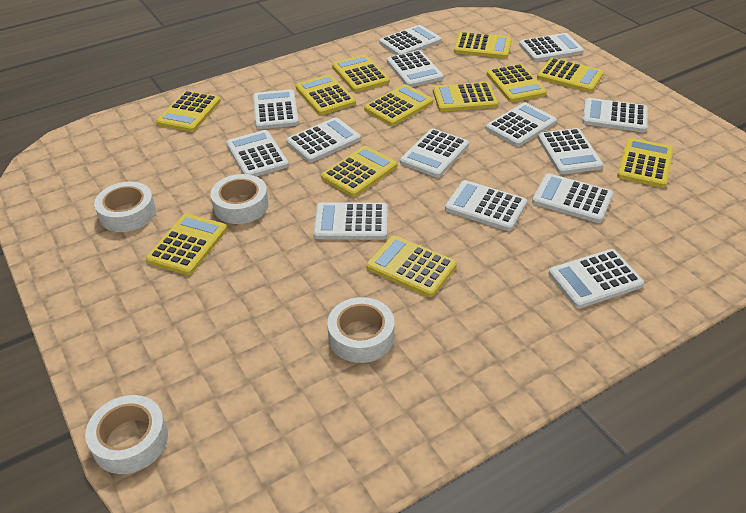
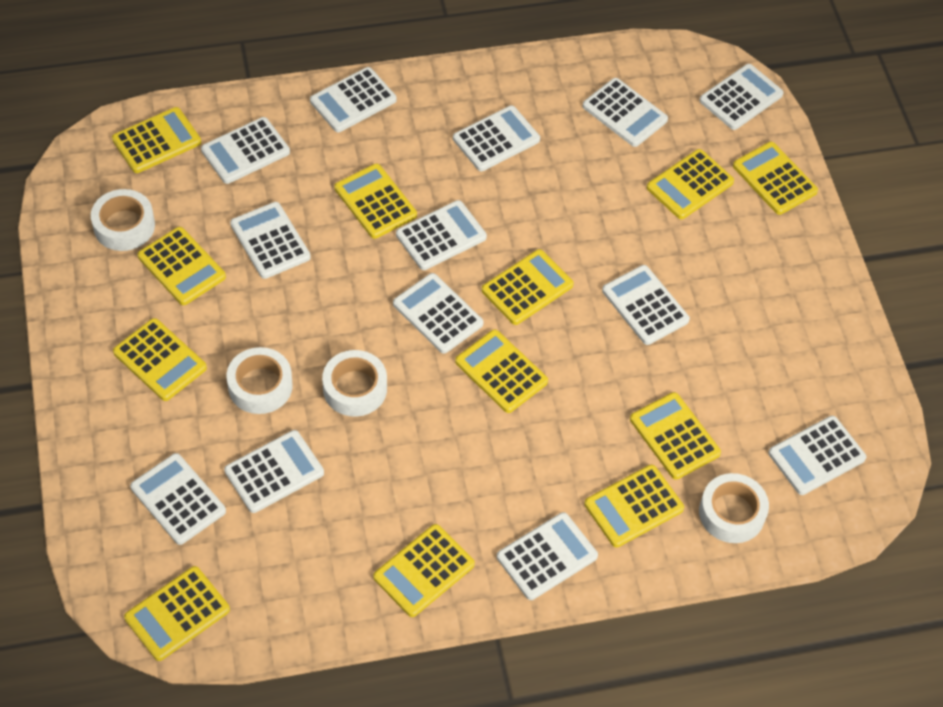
white calculator: [226,130,289,177] [253,89,299,129] [286,117,361,163] [313,202,388,240] [379,25,442,55] [387,50,444,87] [400,128,469,178] [445,180,527,231] [486,102,557,147] [519,33,584,62] [532,173,613,223] [538,128,603,174] [549,249,644,308] [582,98,648,132] = 14 -> [130,453,226,545] [201,117,290,184] [224,430,324,513] [230,202,311,279] [310,67,397,132] [393,273,484,354] [396,200,487,270] [453,105,540,171] [497,512,598,600] [582,78,668,147] [602,265,690,345] [699,64,784,130] [768,416,866,495] = 13

